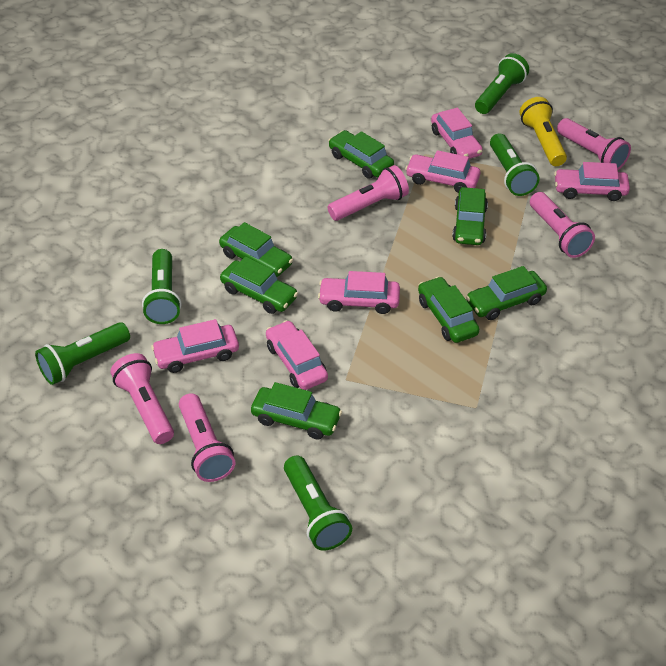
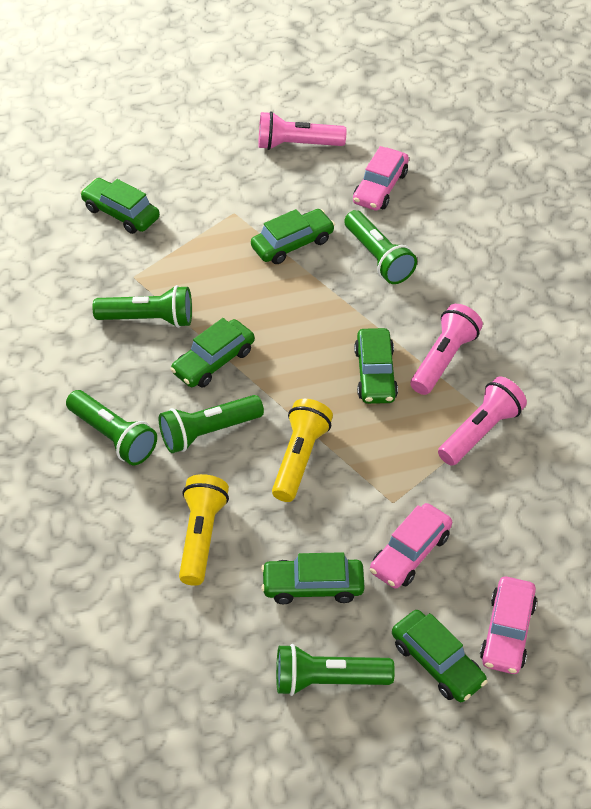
green car: [219,222,293,277] [220,257,298,314] [251,382,342,440] [328,130,394,179] [418,276,479,343] [452,187,488,245] [466,266,547,320] = 7 -> [80,178,160,234] [170,318,255,388] [251,209,335,264] [261,552,364,604] [354,328,398,404] [392,610,488,702] = 6
pink car: [151,319,239,373] [266,320,328,390] [318,271,400,314] [405,150,480,193] [431,108,483,159] [554,162,630,201] = 6 -> [353,146,409,211] [370,503,452,588] [480,577,537,674] = 3
pink flashlight: [110,353,174,444] [179,393,235,482] [328,165,409,221] [530,192,595,258] [557,118,631,170] = 5 -> [258,111,346,150] [410,304,483,395] [438,377,527,466] = 3
yellow flashlight: [519,97,567,166] = 1 -> [179,474,229,586] [272,399,333,502] = 2

